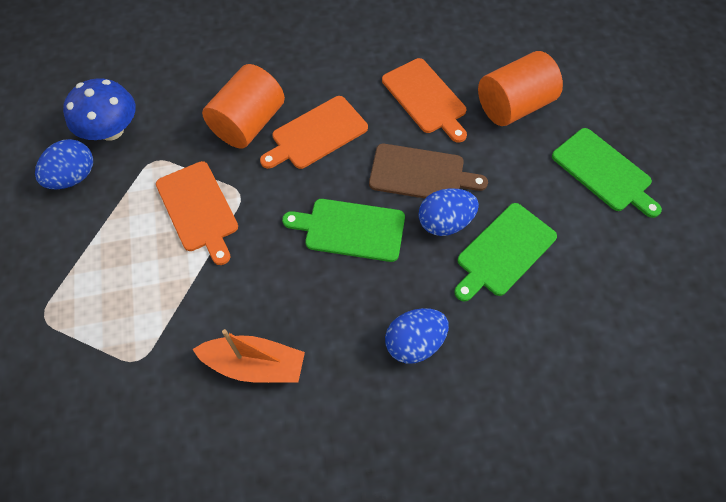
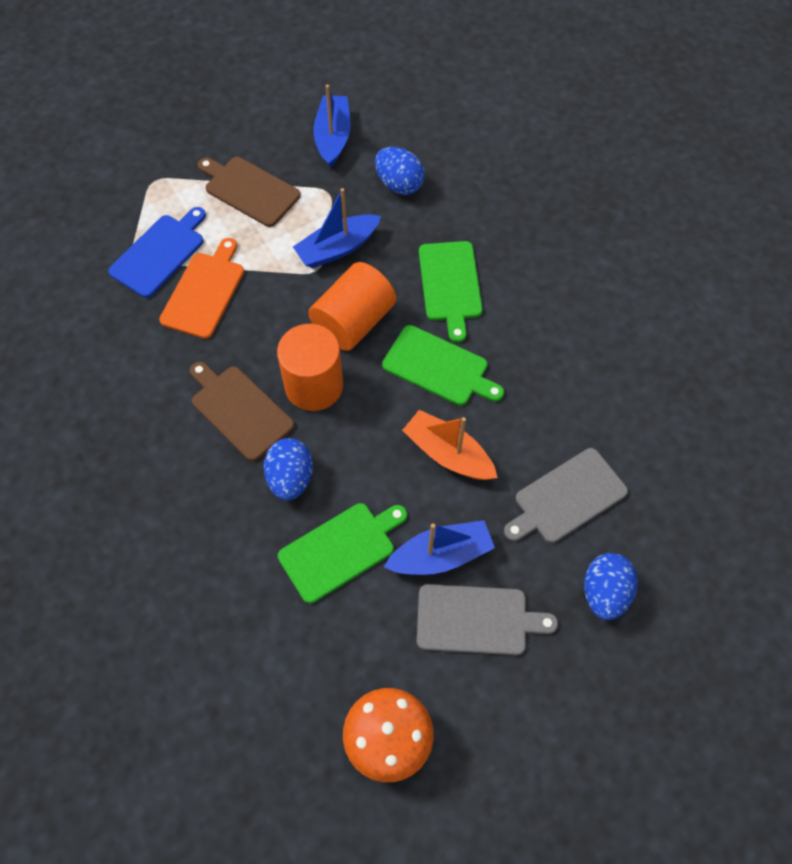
blue boat: none = 0 -> [293,188,381,268] [313,85,351,168] [384,520,495,575] = 3
blue cutting board: none = 0 -> [108,207,206,298] = 1
blue mushroom: [63,78,136,141] = 1 -> none = 0
brown cutting board: [369,144,488,198] = 1 -> [190,362,294,461] [198,157,301,227] = 2
grey cutting board: none = 0 -> [417,584,558,655] [504,448,628,543] = 2
orange cutting board: [156,161,238,265] [260,96,368,169] [382,58,467,143] = 3 -> [159,238,244,339] = 1
orange mushroom: none = 0 -> [343,688,434,782] = 1

